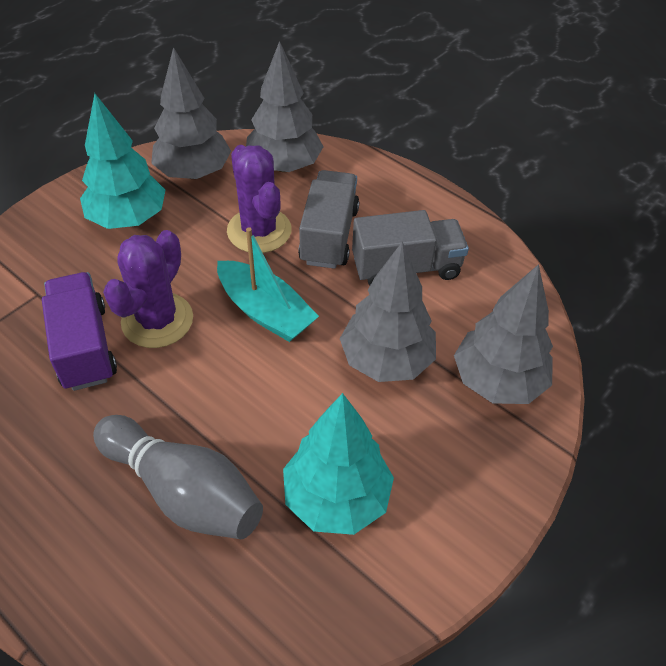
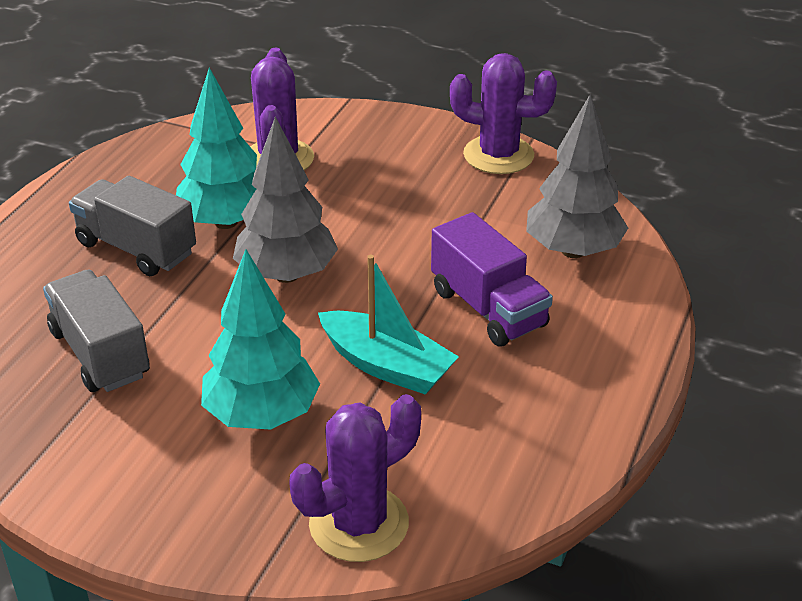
grey bowling pin: [93,415,263,539] = 1 -> none = 0
grey tree: [151,47,231,179] [246,41,324,172] [340,241,436,382] [454,264,553,404] = 4 -> [233,116,338,283] [526,94,628,258] = 2
purple cactus: [103,230,193,348] [227,145,291,253] = 2 -> [250,48,314,170] [289,394,421,562] [450,53,557,174] = 3

